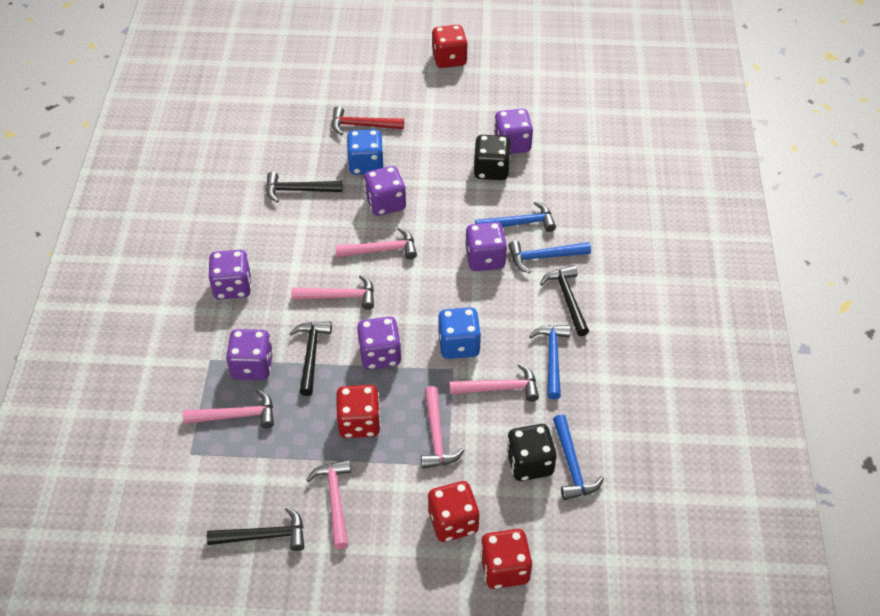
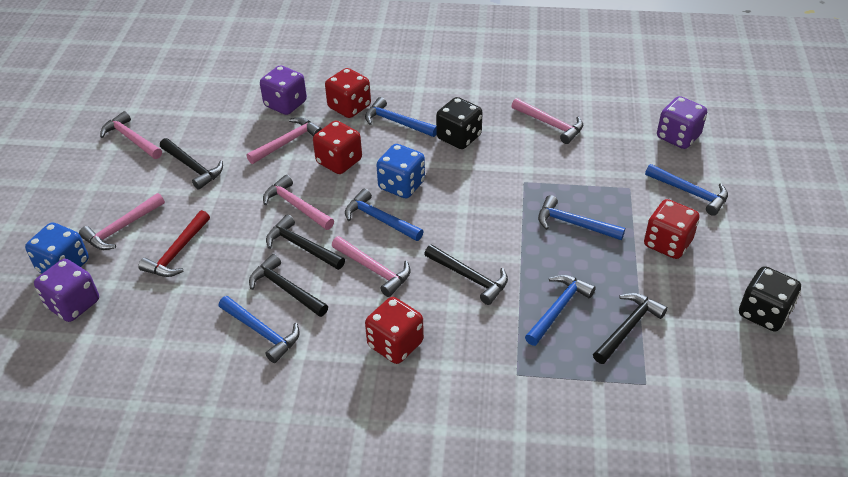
black hammer: [207,507,304,551] [266,172,342,203] [290,322,332,396] [540,265,589,336] = 4 -> [160,138,223,190] [249,254,328,317] [266,215,345,270] [424,244,508,305] [593,293,668,364] = 5
blue hammer: [475,201,556,232] [508,241,591,273] [529,325,571,399] [553,414,604,500] = 4 -> [219,296,300,363] [345,189,424,241] [365,97,436,137] [525,275,596,346] [538,195,625,240] [645,164,728,216] = 6
purple dice: [209,250,251,299] [226,329,273,380] [357,317,402,370] [364,166,406,216] [465,222,507,271] [494,109,533,154] = 6 -> [34,259,99,322] [260,65,307,115] [657,96,707,149] = 3

